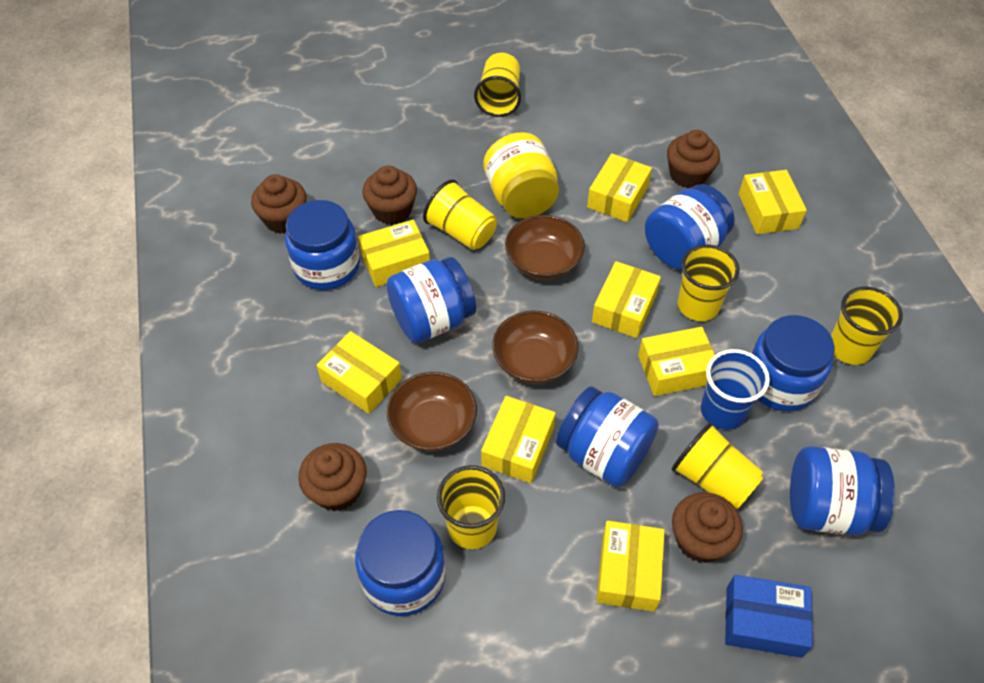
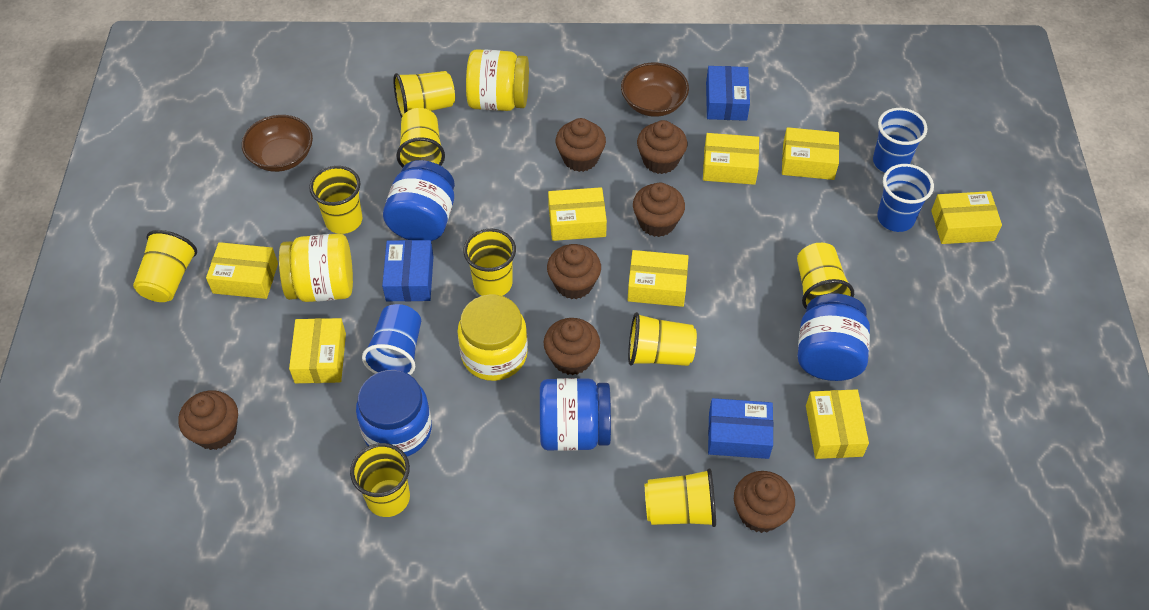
blue box: [725,575,813,658] = 1 -> [382,240,434,301] [706,66,750,121] [708,398,773,459] = 3
blue cup: [701,349,770,429] = 1 -> [362,304,421,375] [873,108,928,173] [877,164,934,232] = 3
blue jar: [285,200,360,290] [355,510,446,616] [386,257,476,343] [556,386,659,487] [645,184,734,270] [751,315,835,411] [790,446,895,535] = 7 -> [356,370,432,457] [383,160,455,241] [540,378,611,451] [798,293,870,381] = 4
brown bowl: [387,372,477,451] [492,311,578,384] [505,215,585,280] = 3 -> [242,115,313,172] [621,63,689,117] = 2
brown cupcake: [251,174,307,234] [298,443,367,511] [363,166,417,225] [667,130,720,188] [672,492,743,563] = 5 -> [178,390,238,450] [544,318,600,375] [547,244,601,299] [556,118,606,172] [633,183,685,237] [637,120,687,174] [734,471,795,533] = 7
yellow cup: [423,179,497,250] [437,465,505,549] [474,53,521,117] [672,422,764,509] [678,245,740,321] [831,287,903,365] = 6 -> [133,230,197,302] [309,166,363,234] [350,443,410,517] [393,71,455,118] [397,108,445,168] [463,229,516,296] [628,312,697,366] [645,468,716,527] [797,243,854,309] = 9
yellow jar: [483,132,559,219] = 1 -> [279,233,353,302] [457,294,528,381] [466,49,529,111] = 3

